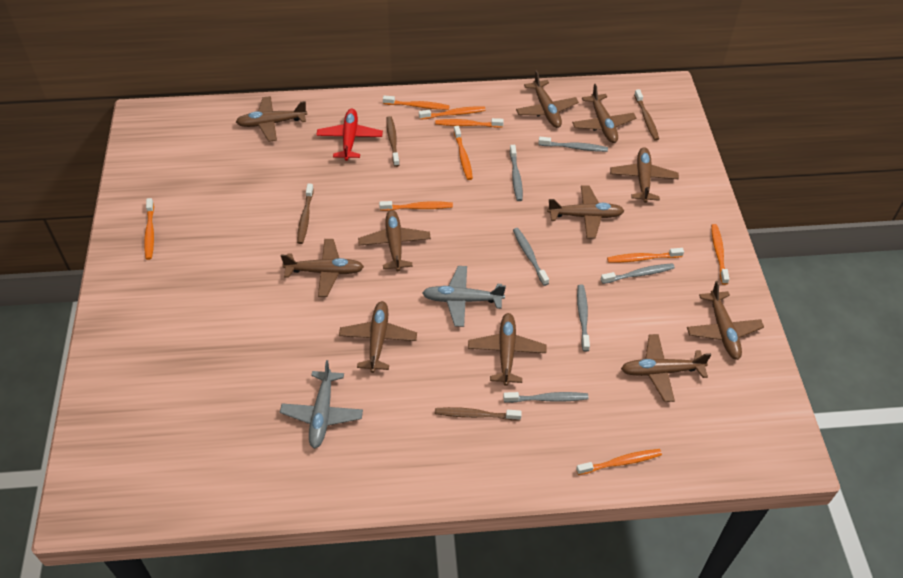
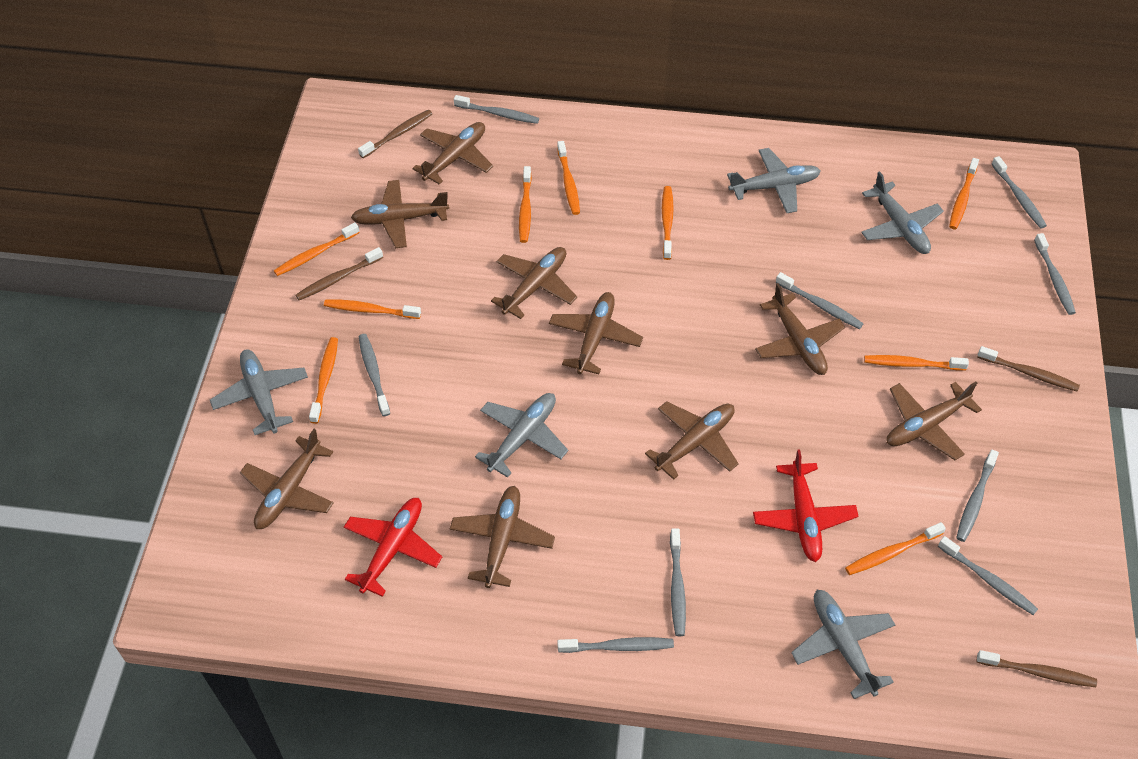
brown plane: [236,96,307,142] [281,239,364,297] [339,301,417,373] [358,210,431,271] [468,313,546,386] [516,70,579,128] [547,185,624,238] [572,84,636,143] [610,147,679,203] [621,334,711,402] [687,281,764,360] = 11 -> [240,429,334,529] [351,180,449,248] [412,122,493,185] [450,486,555,588] [491,247,577,319] [549,292,643,374] [645,401,739,480] [755,283,845,375] [887,382,982,460] = 9
grey plane: [280,360,363,449] [422,266,506,327] = 2 -> [210,349,308,435] [475,393,568,478] [727,148,821,213] [791,590,895,699] [861,171,944,254] = 5
grey toothbrush: [503,392,589,403] [510,145,523,201] [513,228,549,286] [538,137,608,152] [577,285,590,352] [601,263,675,284] = 6 -> [358,334,390,416] [454,95,539,124] [558,637,674,653] [670,528,686,636] [776,272,864,329] [938,536,1038,615] [956,449,999,542] [992,156,1047,228] [1034,233,1076,315] = 9
red plane: [316,109,383,161] = 1 -> [344,498,442,597] [753,449,859,562] = 2

